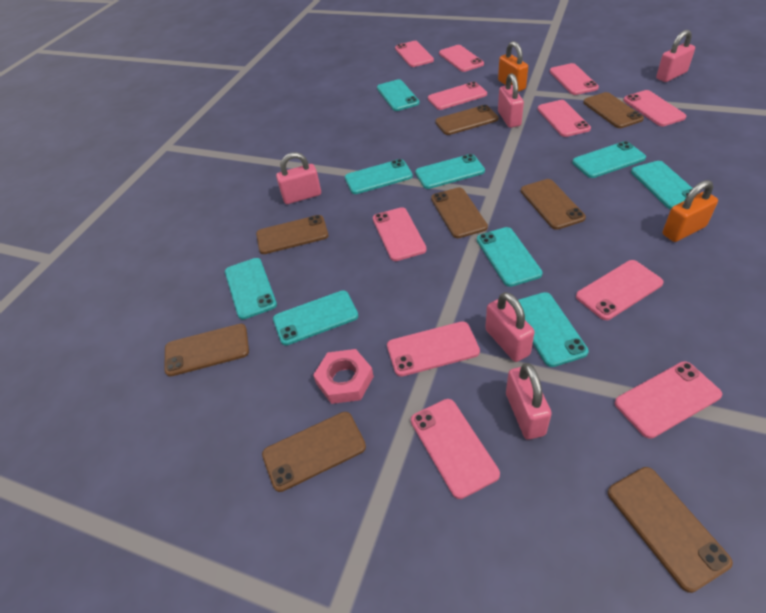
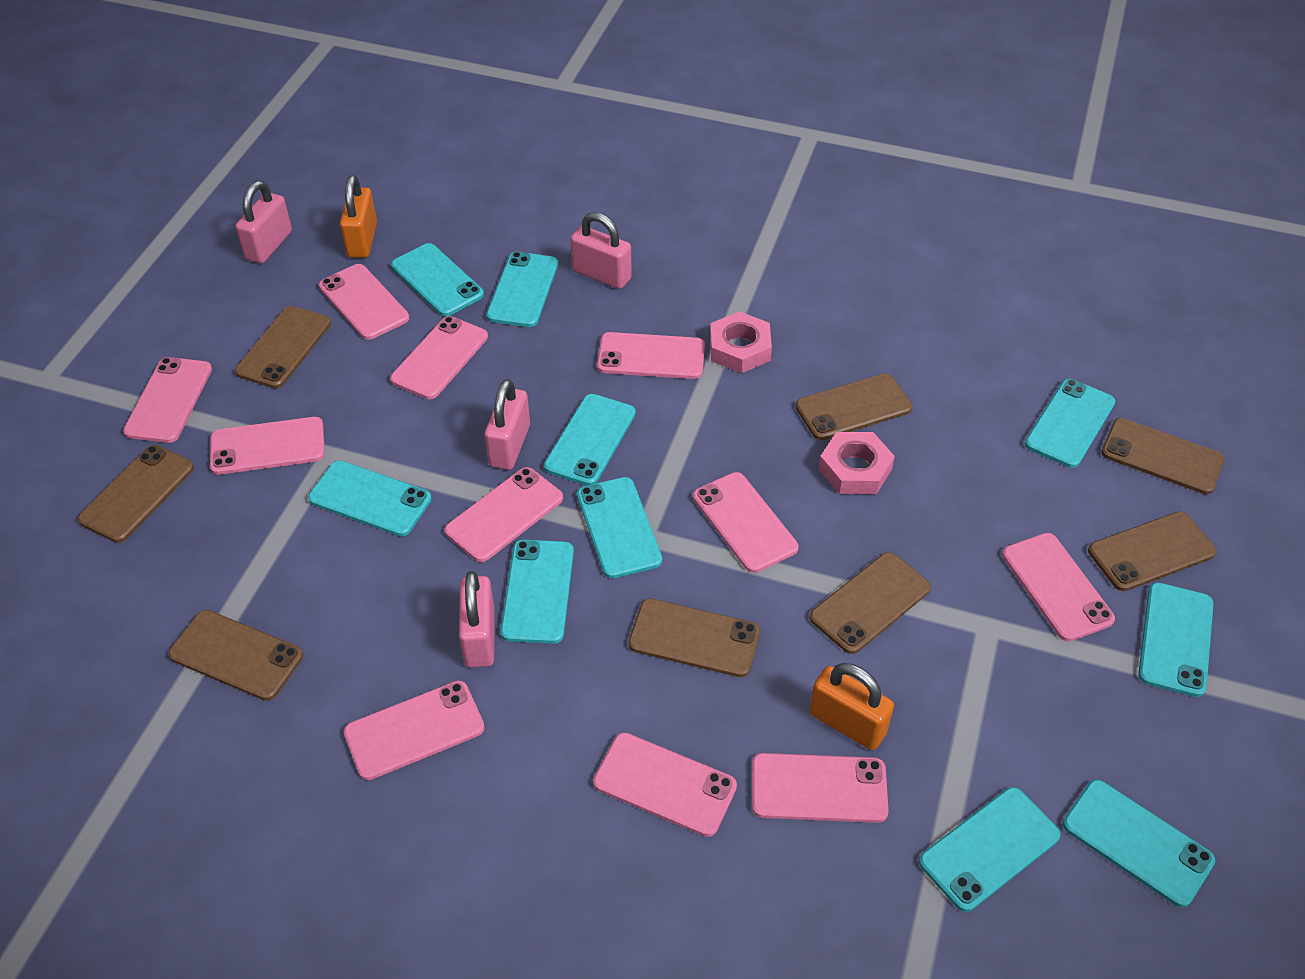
pink nut: [313,349,374,404] = 1 -> [710,311,772,373] [819,432,895,494] = 2
pink padlock: [276,152,321,204] [485,292,535,362] [498,73,524,128] [506,363,552,440] [656,30,695,82] = 5 -> [236,181,292,264] [459,571,494,668] [484,379,530,470] [570,212,632,289] = 4
turquoise phone: [225,258,277,319] [273,290,358,346] [345,159,413,194] [377,79,420,111] [415,154,485,189] [477,227,543,287] [511,292,589,367] [572,141,646,178] [631,161,699,209] = 9 -> [308,461,432,536] [391,243,484,316] [486,252,558,327] [500,539,574,644] [544,394,636,486] [577,477,662,578] [919,787,1061,912] [1025,379,1115,468] [1063,779,1215,907] [1138,582,1214,697] = 10

